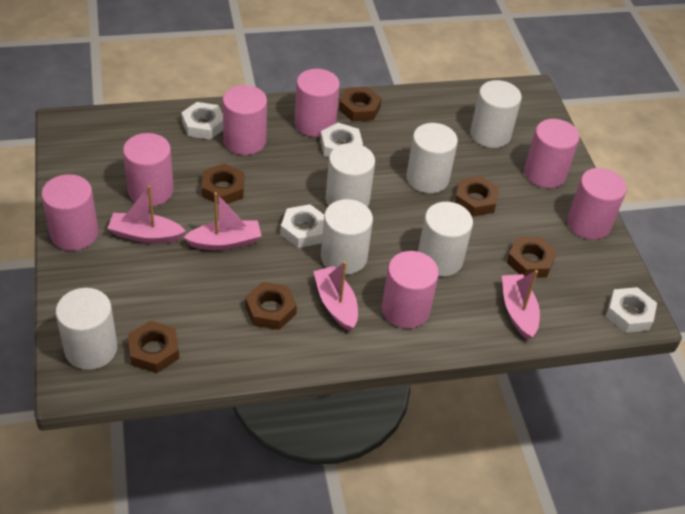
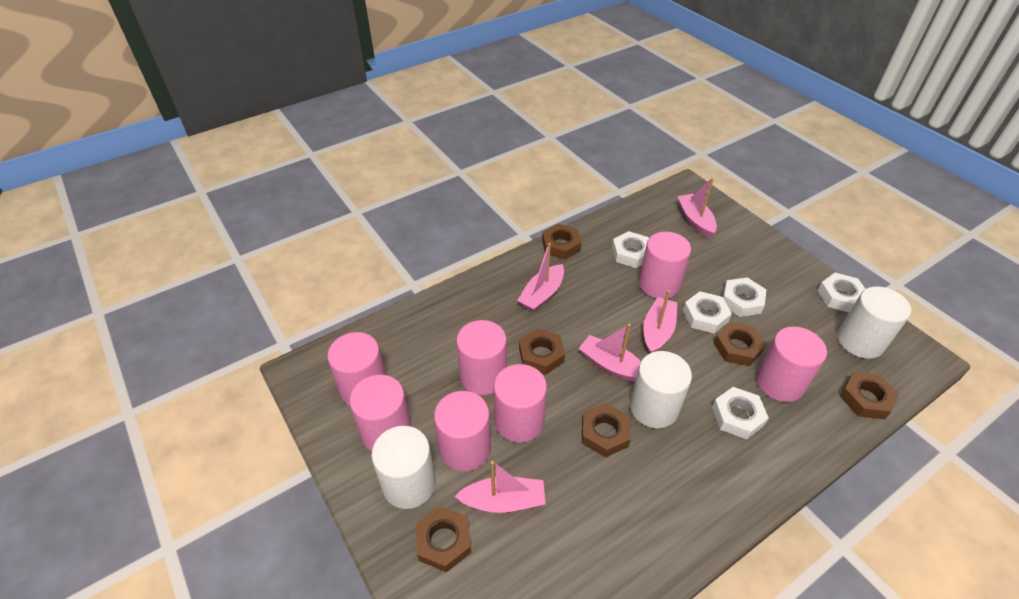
pink boat: [107,185,186,244] [183,192,261,250] [313,261,358,331] [502,270,540,340] = 4 -> [455,461,546,513] [517,243,564,312] [578,324,641,382] [643,290,677,353] [678,178,717,238] = 5
white cylinder: [56,288,117,370] [321,199,373,275] [326,143,375,207] [406,123,458,193] [418,202,473,276] [470,80,522,148] = 6 -> [371,426,436,509] [630,351,692,428] [838,286,911,359] = 3
white nut: [181,102,223,140] [280,204,324,248] [320,123,363,157] [606,287,657,333] = 4 -> [612,231,649,268] [683,291,732,334] [712,387,769,439] [722,277,766,317] [817,273,865,313] = 5

